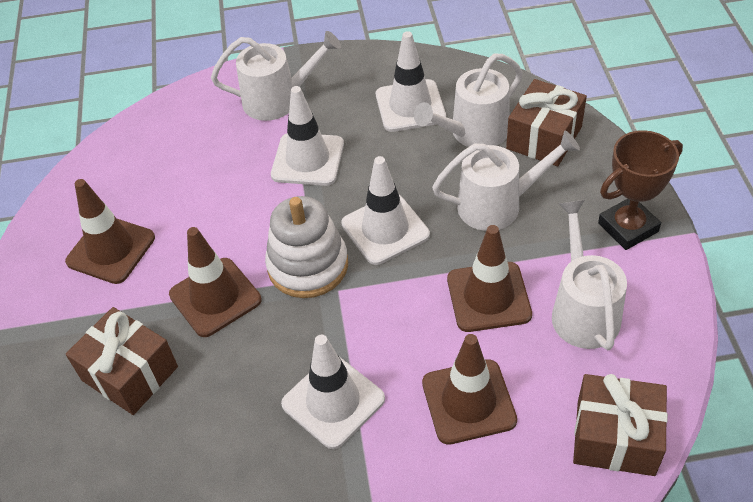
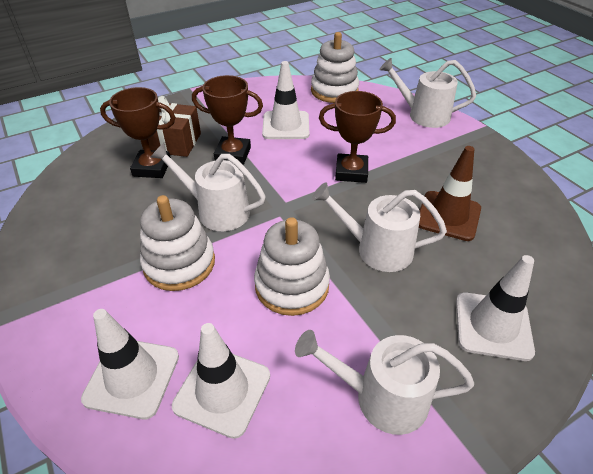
brown gift: [66,307,178,415] [506,79,587,166] [573,374,668,476] = 3 -> [141,96,201,157] = 1
brown traffic cone: [65,179,155,284] [169,227,261,337] [422,334,517,445] [447,225,532,332] = 4 -> [419,146,481,241] = 1
brown trophy: [598,130,683,250] = 1 -> [100,87,176,178] [192,75,263,165] [319,91,396,183] = 3
white stacking toy: [265,196,348,298] = 1 -> [140,195,215,291] [254,217,330,316] [311,32,359,103] = 3

